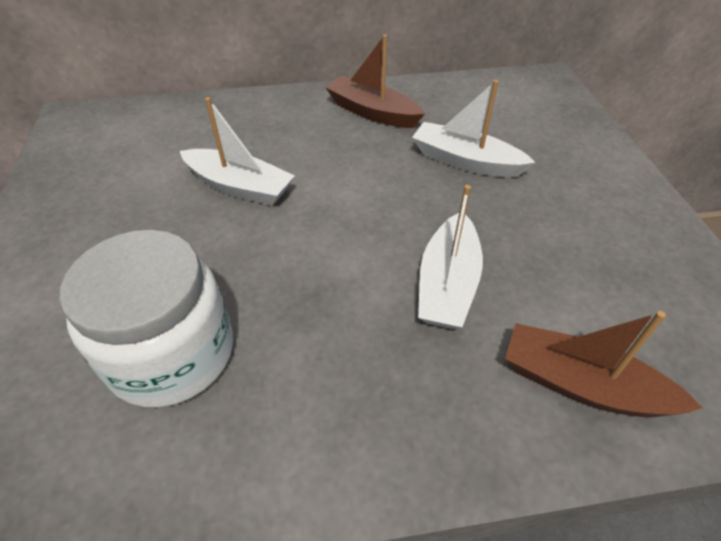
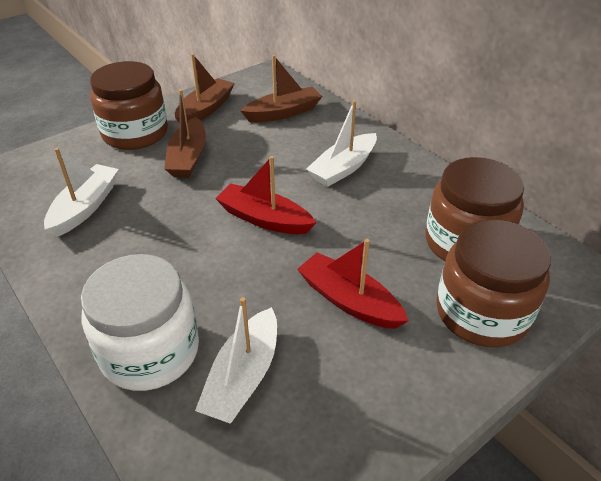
brown boat: [325,34,425,128] [505,311,702,417] = 2 -> [164,89,206,178] [175,54,235,123] [240,55,322,122] = 3
brown jar: none = 0 -> [90,61,168,150] [426,157,524,261] [436,219,551,347] = 3
red boat: none = 0 -> [215,156,316,234] [297,239,409,329] = 2

